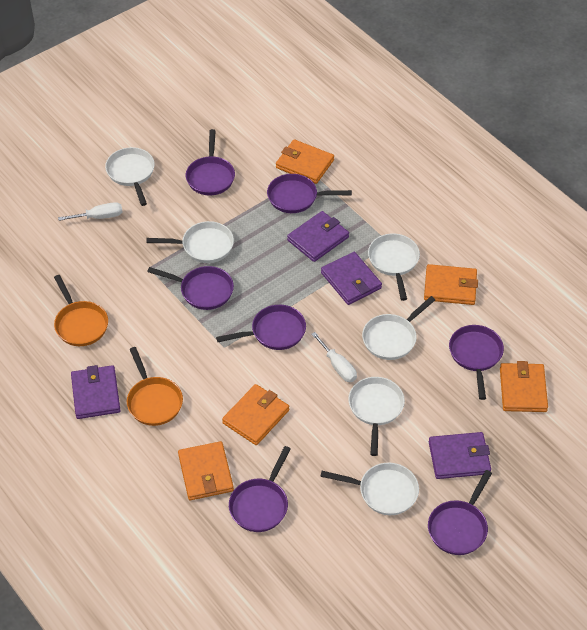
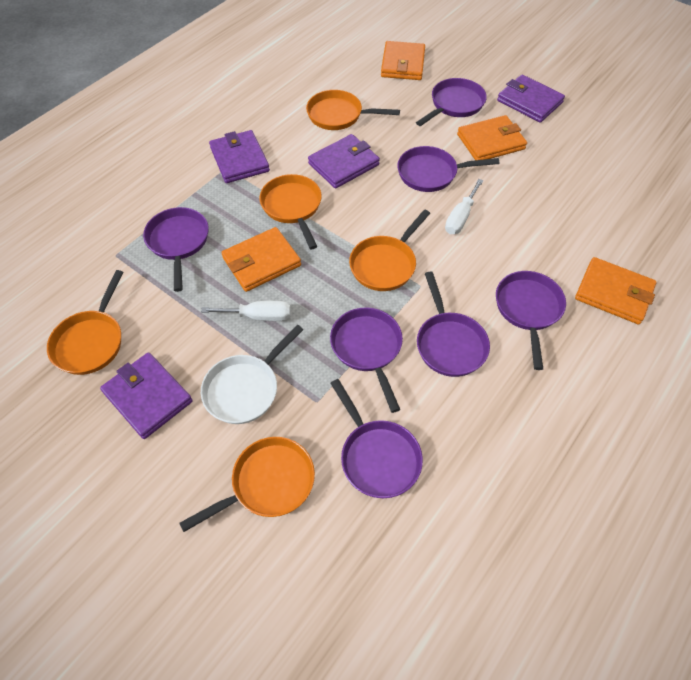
orange pan: [54,275,108,346] [127,347,183,426] = 2 -> [47,270,124,375] [179,437,315,532] [260,174,322,249] [306,90,400,130] [349,209,430,291] = 5
orange wallet: [178,441,234,500] [222,384,289,445] [276,139,334,184] [424,264,478,305] [500,361,548,412] = 5 -> [222,227,301,292] [381,41,425,80] [457,115,527,160] [575,257,657,324] = 4
white pan: [105,147,155,206] [146,221,234,263] [320,463,419,515] [348,377,405,456] [362,296,435,360] [368,233,420,301] = 6 -> [201,325,303,424] = 1

